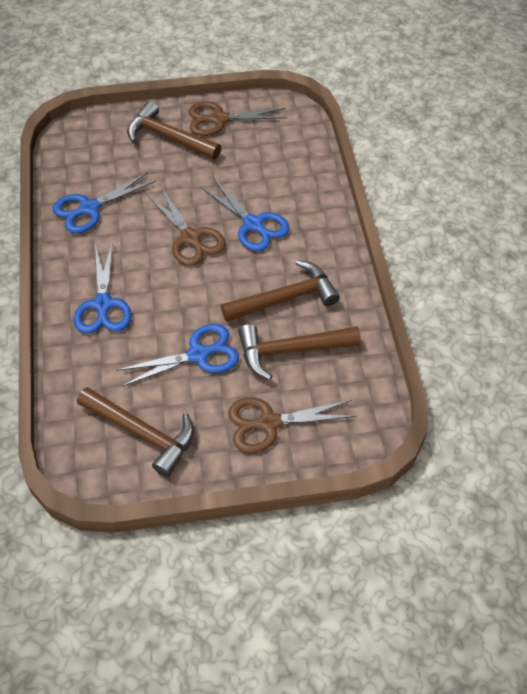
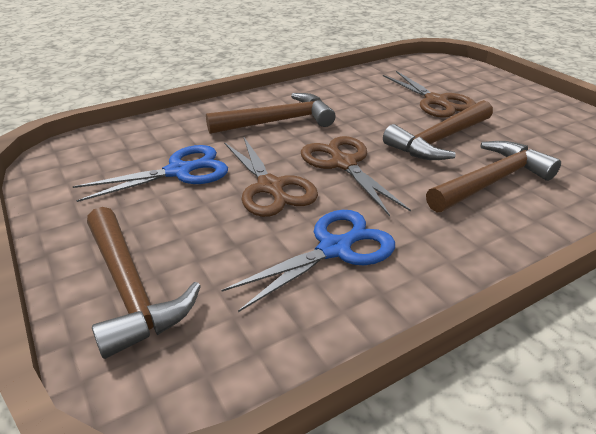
blue scissors: [53,172,156,233] [74,244,132,334] [116,324,239,387] [201,178,289,251] = 4 -> [73,145,228,202] [221,210,395,312] = 2

